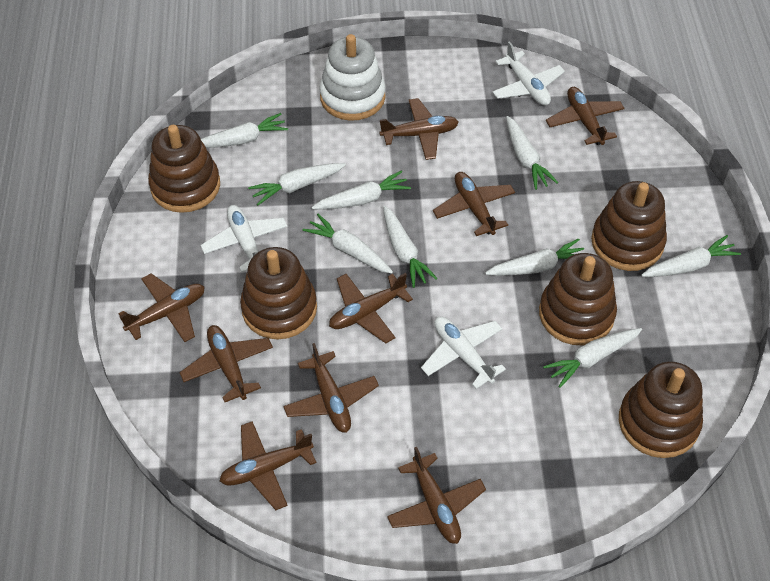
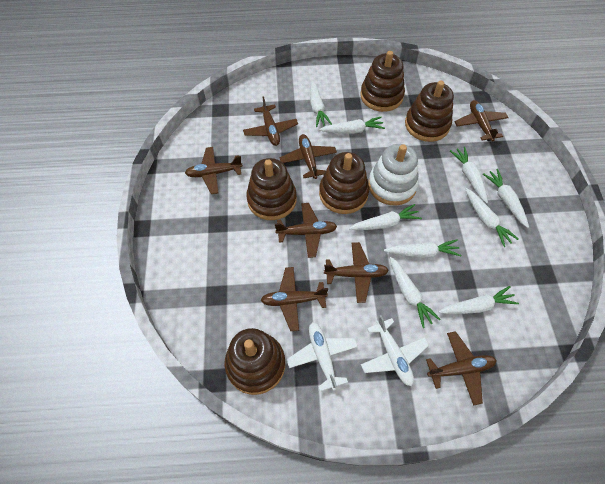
brown plane: [119,273,205,342] [179,325,273,402] [220,421,316,510] [283,343,379,433] [329,273,413,343] [379,98,459,160] [387,447,486,544] [433,172,515,236] [546,87,625,145] = 9 -> [185,147,243,194] [243,97,298,146] [261,267,328,331] [275,203,337,258] [279,134,337,179] [324,242,389,303] [426,331,496,406] [454,100,509,142] = 8
white plane: [201,205,288,272] [421,316,506,389] [492,41,565,105] = 3 -> [287,322,358,391] [361,315,429,386] = 2

